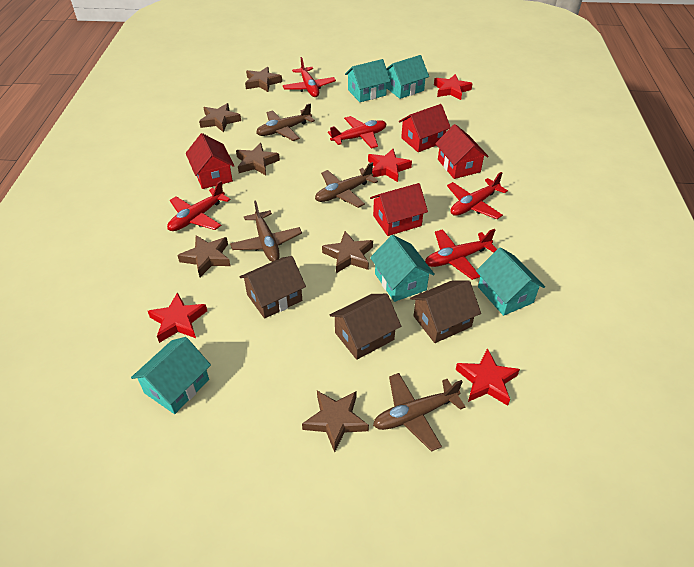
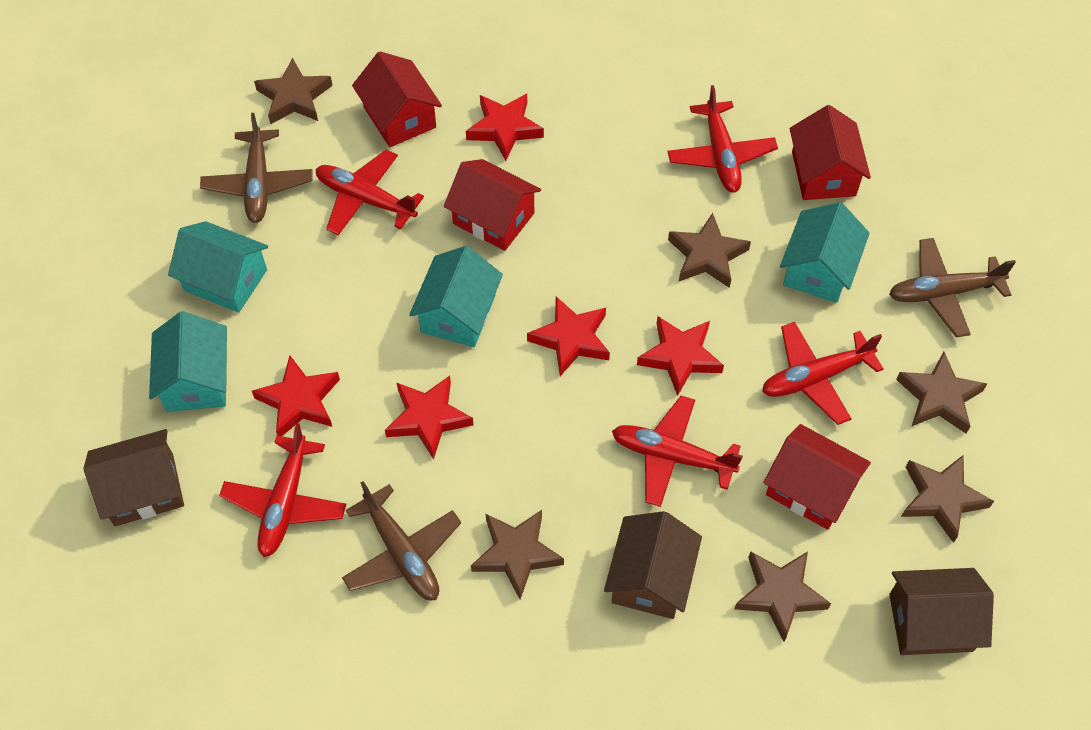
brown plane: [230,200,302,262] [256,103,315,141] [315,162,378,208] [373,373,465,452] = 4 -> [200,113,313,223] [342,481,461,600] [889,238,1016,337] = 3
red star: [148,292,207,343] [368,149,412,182] [434,74,473,100] [456,348,520,406] = 4 -> [252,356,340,436] [385,376,473,460] [466,94,544,161] [527,297,610,376] [637,316,724,396] = 5
turquoise house: [131,337,211,414] [345,59,390,102] [370,235,435,302] [386,55,429,99] [476,247,545,316] = 5 -> [149,311,227,412] [168,221,268,313] [409,246,503,347] [780,202,870,303] = 4

